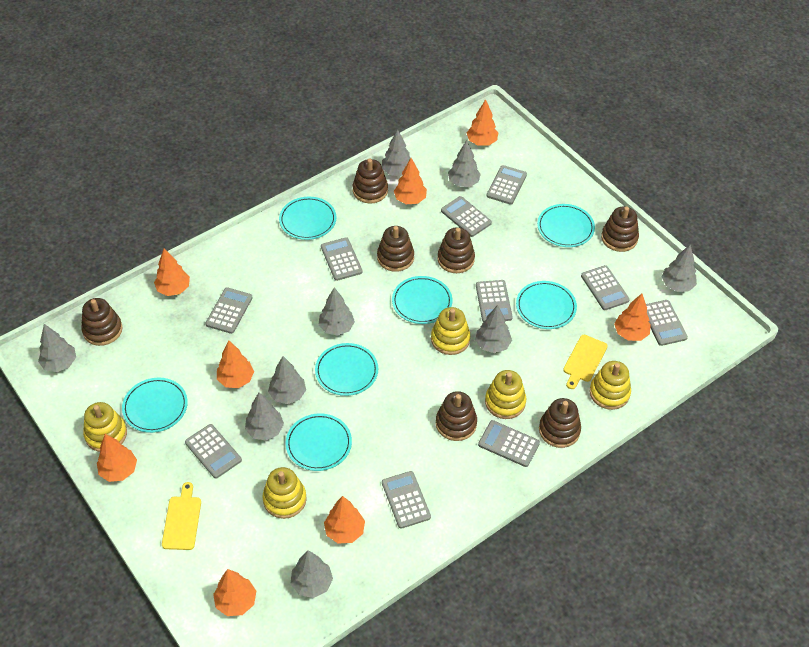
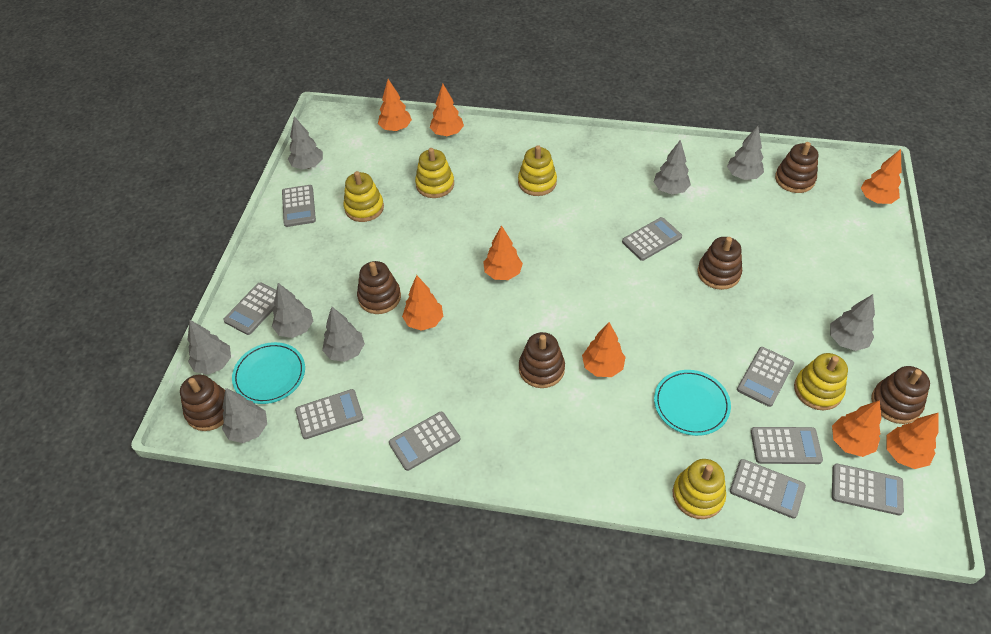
brown stacking toy: [81,298,122,346] [353,159,388,204] [377,226,414,272] [436,391,477,441] [438,227,475,273] [539,398,581,448] [601,206,639,252] = 7 -> [180,374,225,431] [357,261,401,314] [519,332,565,388] [698,237,742,290] [775,142,818,193] [871,366,930,424] = 6
grey calculator: [185,424,242,478] [206,287,253,334] [321,237,363,281] [382,471,431,529] [441,196,492,237] [476,280,513,322] [478,420,540,467] [487,165,527,205] [581,265,630,310] [646,300,688,346] = 10 -> [223,282,276,335] [282,185,316,227] [295,389,364,439] [389,412,460,471] [622,217,682,261] [730,459,806,519] [737,347,794,407] [751,427,823,464] [832,463,904,516] = 9
grey tree: [38,324,76,372] [245,393,284,440] [268,356,306,404] [290,550,333,598] [318,287,355,336] [382,129,411,177] [448,140,481,187] [475,305,512,353] [661,245,697,292] = 9 -> [188,319,231,375] [222,388,267,443] [272,283,313,338] [288,116,323,170] [322,307,365,362] [654,140,691,194] [727,126,764,180] [830,294,875,351] = 8
turquoise plate: [122,378,188,433] [279,197,336,240] [286,413,352,471] [315,343,378,396] [392,276,452,324] [516,281,577,329] [537,204,595,247] = 7 -> [232,342,305,404] [654,370,731,436] = 2
yellow cutting board: [162,482,201,550] [563,335,608,389] = 2 -> none = 0

